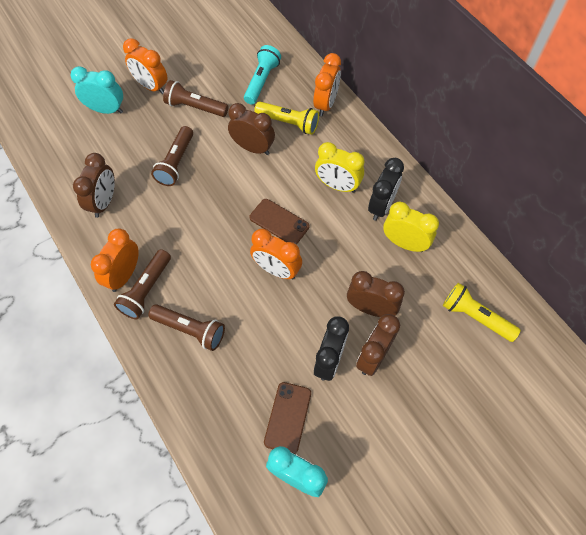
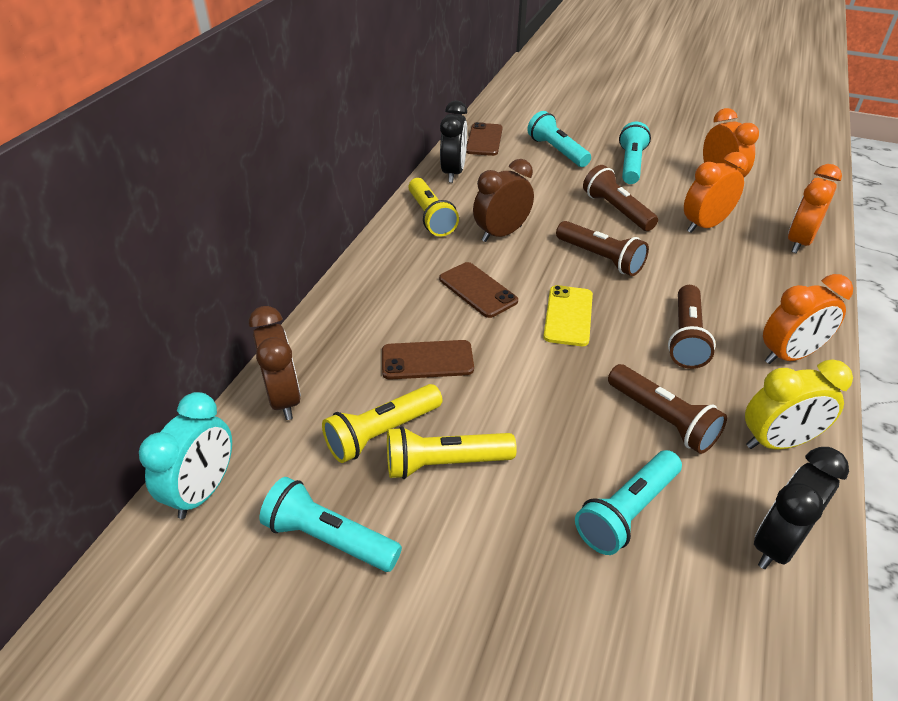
brown clock: [73,153,115,218] [228,103,275,155] [347,271,405,317] [356,314,400,376] = 4 -> [249,306,301,420] [473,159,534,242] = 2
brown phone: [249,199,310,245] [264,382,311,454] = 2 -> [382,340,474,380] [439,262,518,318] [466,122,503,156] = 3
turquoise clock: [71,66,123,114] [266,446,328,497] = 2 -> [139,392,232,519] = 1
turquoise flashlight: [244,45,281,105] = 1 -> [259,477,402,572] [527,111,591,167] [575,450,682,555] [619,122,651,184] = 4
yellow clock: [315,142,364,193] [383,202,439,252] = 2 -> [745,359,853,450] = 1
yellow flashlight: [254,101,319,135] [443,283,521,342] = 2 -> [322,384,442,463] [387,426,517,479] [408,178,459,237] = 3
yellow phone: none = 0 -> [543,285,593,346] = 1

